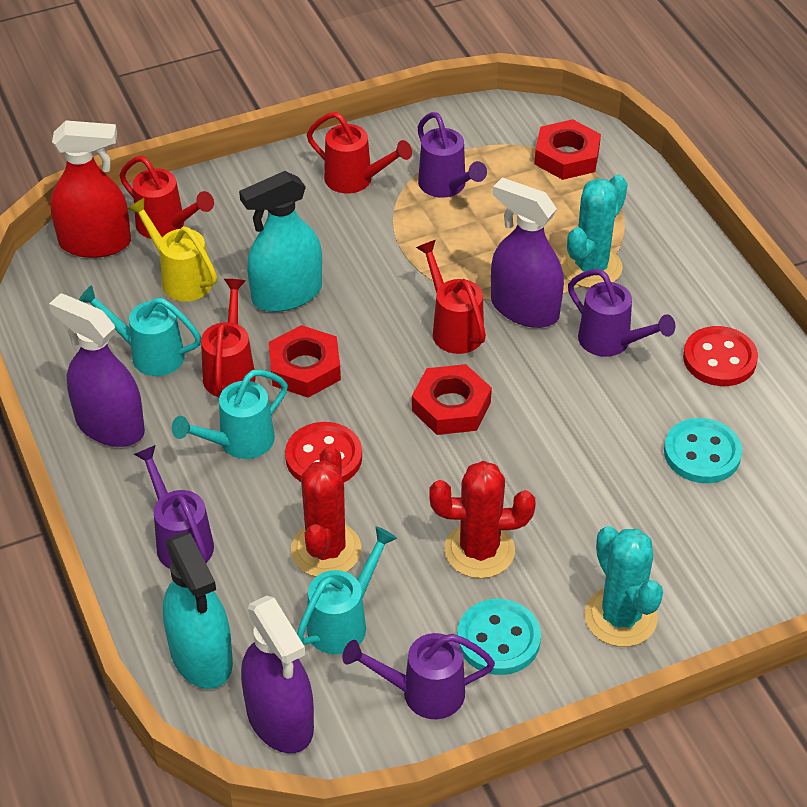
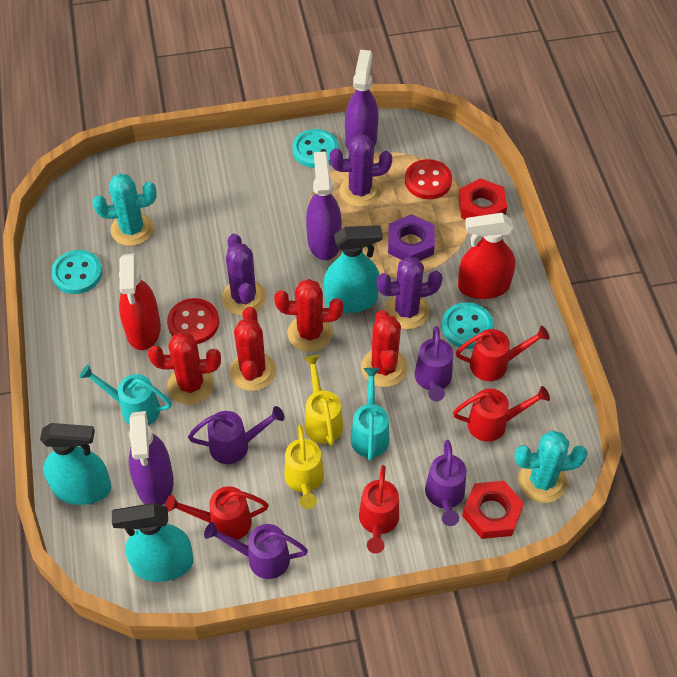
purple cactus: none = 0 -> [222,234,266,316] [330,134,392,207] [376,257,443,329] = 3
purple nut: none = 0 -> [388,214,435,261] = 1
red cactus: [291,446,361,577] [429,461,536,579] = 2 -> [148,332,221,405] [230,307,276,391] [274,279,343,352] [361,310,407,387] = 4
red nut: [269,325,341,398] [412,364,492,435] [534,119,601,180] = 3 -> [458,178,507,220] [462,481,524,539] = 2
red spray bottle: [50,120,131,258] = 1 -> [119,254,161,350] [458,213,515,299] = 2
turquoise button: [457,599,541,675] [664,418,742,483] = 2 -> [51,250,102,294] [292,129,339,168] [442,302,494,349] = 3
turquoise spray bottle: [163,532,233,689] [239,171,322,312] = 2 -> [40,423,111,505] [112,503,194,582] [324,225,383,313] = 3
turquoise watering can: [79,285,201,376] [172,370,288,459] [297,526,397,654] = 3 -> [79,364,172,425] [351,368,389,461] = 2
yellow watering can: [128,197,217,302] = 1 -> [284,425,324,509] [304,355,343,446] = 2

